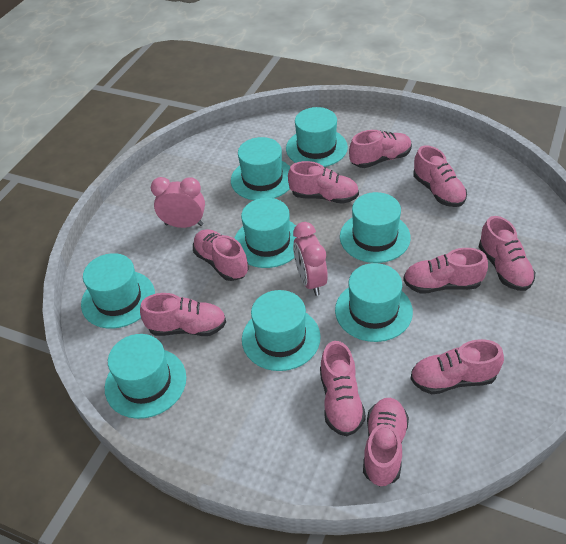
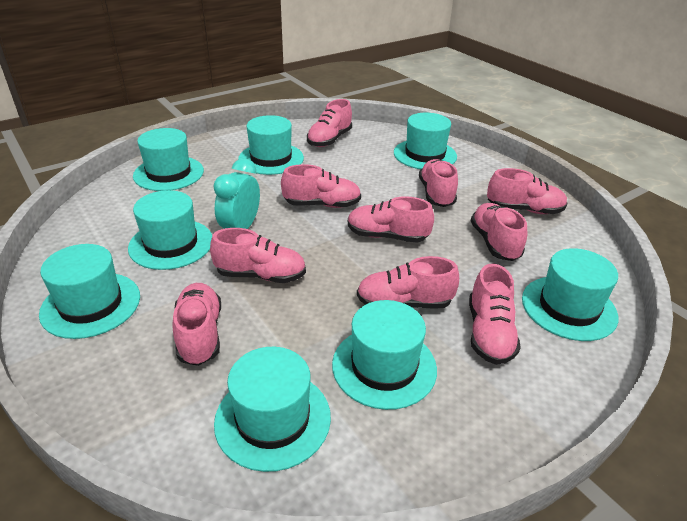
pink clock: [151,177,205,228] [293,222,328,296] = 2 -> none = 0
turquoise clock: none = 0 -> [213,159,260,229] = 1

